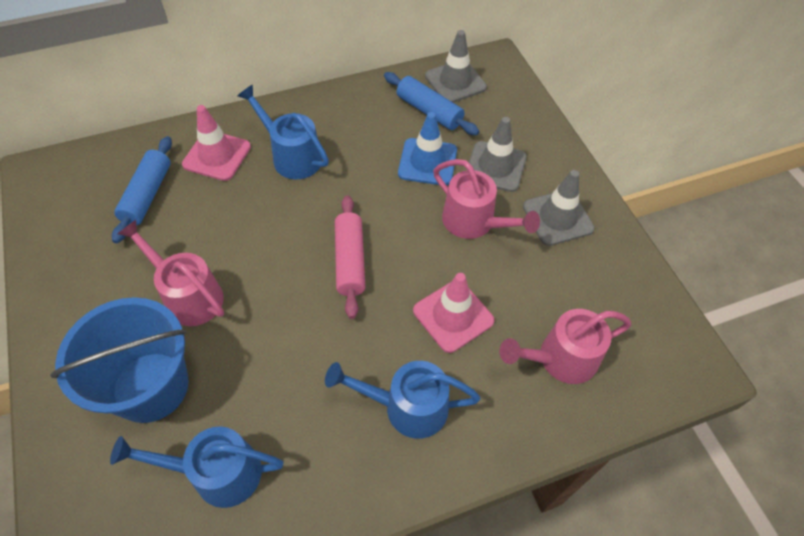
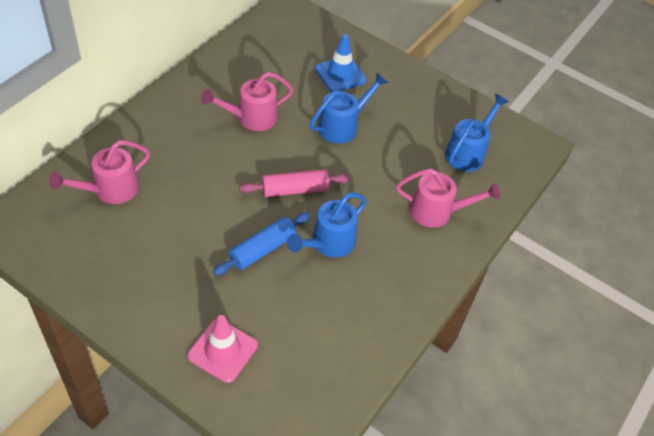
blue bucket: [50,297,189,423] = 1 -> none = 0
blue rolling pin: [112,136,172,243] [384,72,479,135] = 2 -> [213,212,310,276] = 1
grey traffic cone: [425,30,487,103] [466,117,527,192] [523,170,595,246] = 3 -> none = 0
pink traffic cone: [182,105,251,181] [413,273,494,353] = 2 -> [187,315,258,383] = 1

